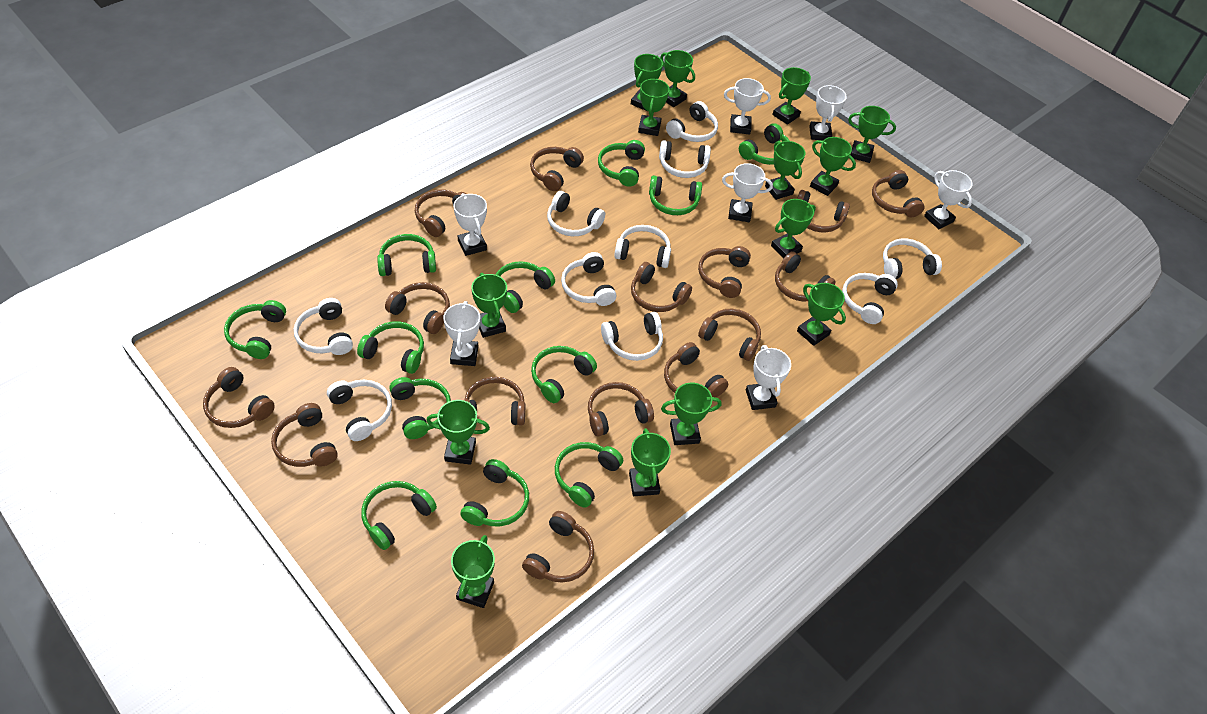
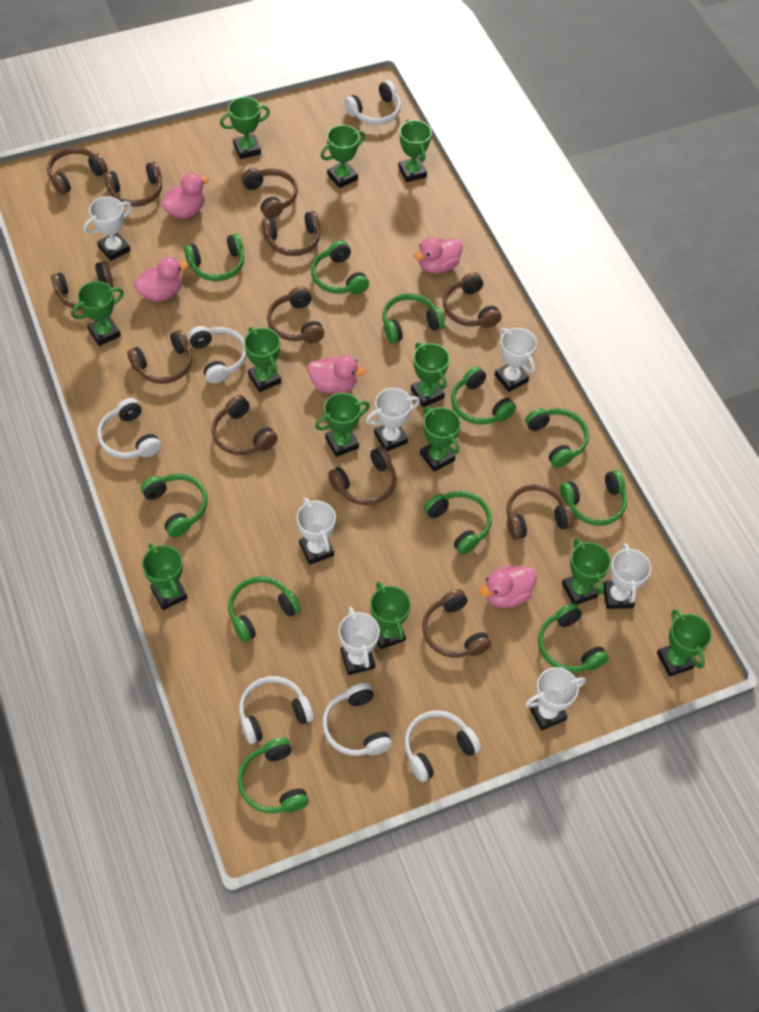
brown headphones: [203,367,275,428] [271,403,338,467] [385,282,450,334] [415,189,466,237] [464,377,525,426] [522,511,594,583] [530,147,584,191] [588,382,654,437] [631,262,692,312] [664,342,728,397] [698,246,751,298] [698,309,761,361] [775,251,836,301] [797,190,850,232] [872,170,924,217] = 15 -> [47,147,108,195] [51,261,113,310] [104,161,162,207] [127,330,192,384] [212,395,278,455] [241,168,298,218] [262,211,320,256] [267,286,324,343] [328,446,397,505] [422,589,491,658] [443,272,501,328] [506,484,574,540] = 12
green headphones: [224,300,286,359] [357,321,424,374] [361,481,437,550] [377,234,436,276] [389,377,451,439] [460,459,529,526] [495,261,555,313] [531,346,597,403] [555,442,623,508] [598,140,645,187] [649,176,702,215] [739,123,790,165] = 12 -> [141,474,207,537] [184,234,244,281] [228,576,301,642] [238,737,309,813] [311,240,369,294] [382,293,445,343] [424,491,492,555] [451,366,516,425] [525,408,589,468] [538,603,609,672] [560,470,627,526] = 11
green trophy: [426,400,490,465] [451,535,495,608] [471,273,507,338] [629,428,671,496] [631,54,663,111] [638,79,670,136] [660,50,695,107] [661,382,722,445] [765,141,805,200] [771,199,816,258] [772,67,811,125] [797,283,846,346] [810,137,856,196] [848,106,896,163] = 14 -> [71,281,124,346] [142,543,188,610] [220,97,270,159] [244,327,281,392] [315,393,370,457] [321,125,365,188] [370,582,411,650] [398,120,432,182] [411,343,450,407] [420,407,461,472] [562,538,611,605] [657,609,712,677] = 12
pink duck: none = 0 -> [134,257,188,302] [161,173,209,219] [307,355,366,394] [414,238,463,274] [479,565,537,608] = 5
white headphones: [294,298,353,355] [327,380,392,441] [547,191,605,236] [561,252,616,306] [601,312,663,361] [614,225,671,268] [659,140,711,178] [666,101,718,142] [842,273,898,324] [883,239,942,279] = 10 -> [97,398,161,459] [188,326,247,384] [239,676,314,744] [322,683,392,756] [344,81,401,125] [404,710,481,782] = 6

